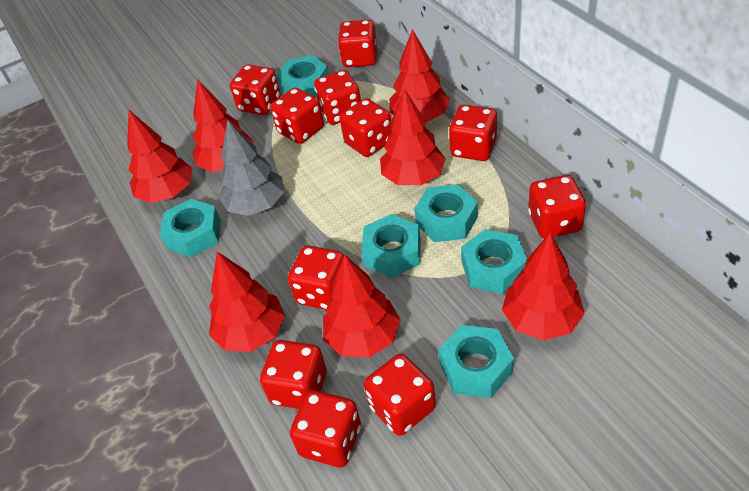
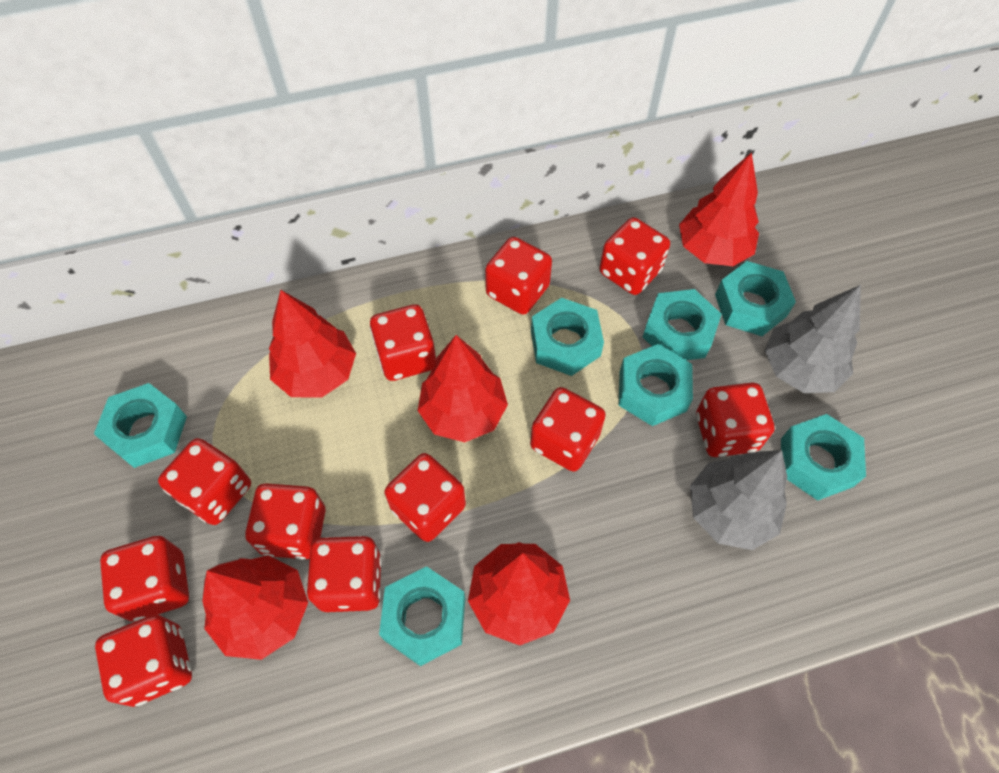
grey tree: [219,119,284,216] = 1 -> [690,450,787,550] [765,285,861,393] = 2
red tree: [127,110,193,203] [193,80,254,172] [209,252,285,352] [323,255,400,358] [380,88,446,185] [389,29,450,122] [502,233,585,340] = 7 -> [202,555,308,660] [269,290,356,397] [418,335,508,442] [468,542,570,646] [679,152,759,266] = 5
turquoise nut: [160,199,221,257] [277,55,329,97] [361,214,421,278] [414,184,478,242] [438,325,514,398] [461,229,527,294] = 6 -> [94,383,187,468] [379,566,465,666] [531,298,604,376] [619,344,693,426] [643,289,722,360] [715,261,796,336] [781,414,866,501] = 7

